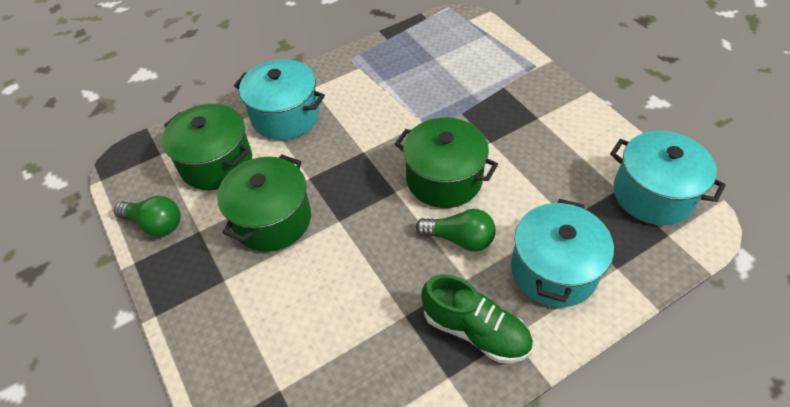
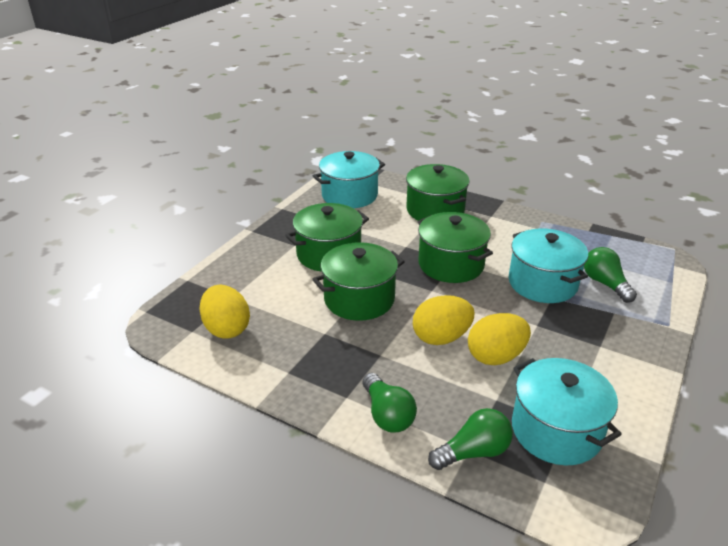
green light bulb: [114,196,181,237] [416,209,496,251] = 2 -> [362,373,417,433] [428,408,513,470] [584,247,637,303] = 3
green pot: [162,104,252,190] [217,154,311,252] [395,118,498,208] = 3 -> [285,203,369,272] [312,242,405,321] [406,164,470,221] [417,212,493,283] = 4
green shoe: [421,274,533,363] = 1 -> none = 0
yellow egg: none = 0 -> [200,285,250,339] [413,295,475,345] [468,313,531,365] = 3

